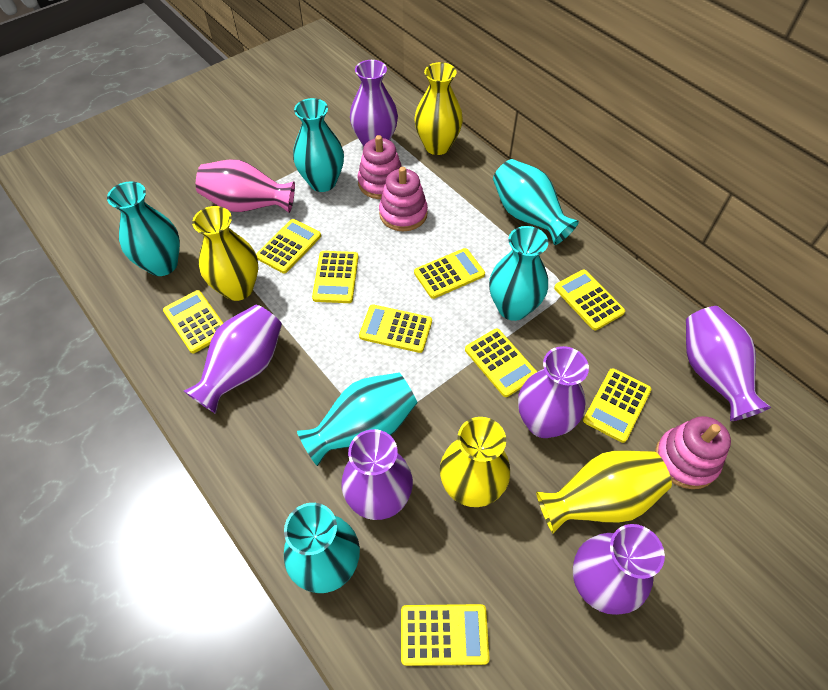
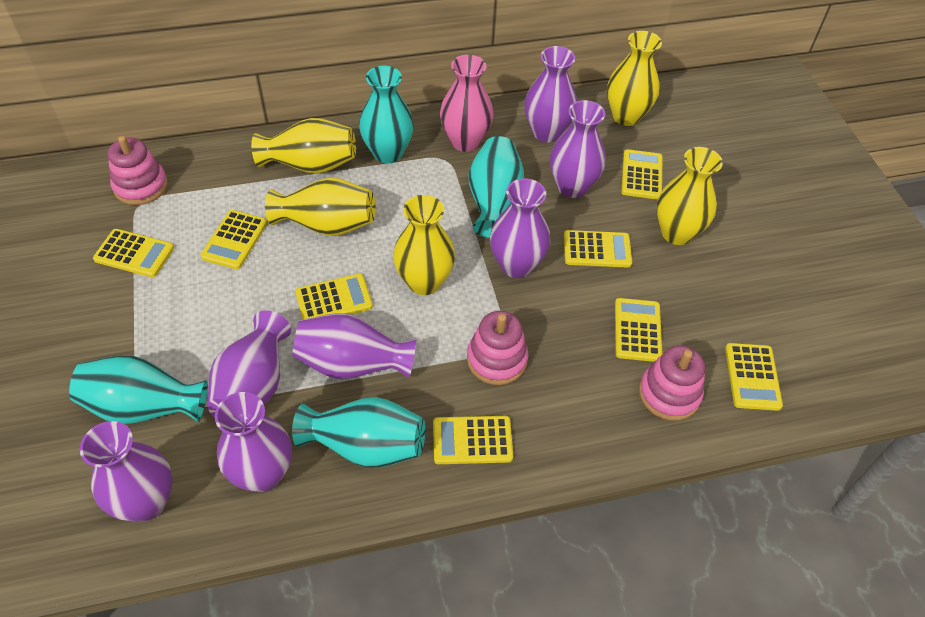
purple vase: [184,305,282,414] [341,429,413,520] [350,60,398,147] [518,346,589,438] [573,524,665,615] [686,306,771,421] = 6 -> [80,421,172,521] [207,310,291,417] [215,392,292,492] [292,313,416,379] [490,178,550,278] [524,46,577,142] [550,100,606,198] = 7
turquoise vase: [107,182,180,276] [284,503,360,593] [293,98,344,192] [297,373,418,466] [489,226,548,321] [493,159,579,245] = 6 -> [69,355,208,424] [292,397,425,468] [359,66,414,164] [468,136,524,238] = 4
yellow calculator: [163,290,223,353] [256,219,321,274] [312,251,359,303] [359,304,432,353] [401,604,490,666] [414,248,485,299] [465,328,537,397] [554,270,625,331] [583,368,651,443] = 9 -> [93,229,174,277] [200,210,267,269] [295,273,373,319] [433,416,513,464] [564,230,632,268] [615,298,662,362] [621,149,663,200] [725,343,783,411] = 8
yellow vase: [192,206,259,301] [414,62,463,155] [440,417,510,507] [536,450,672,534] = 4 -> [251,118,356,174] [265,177,375,236] [393,195,455,295] [607,31,662,126] [657,147,723,245] = 5

